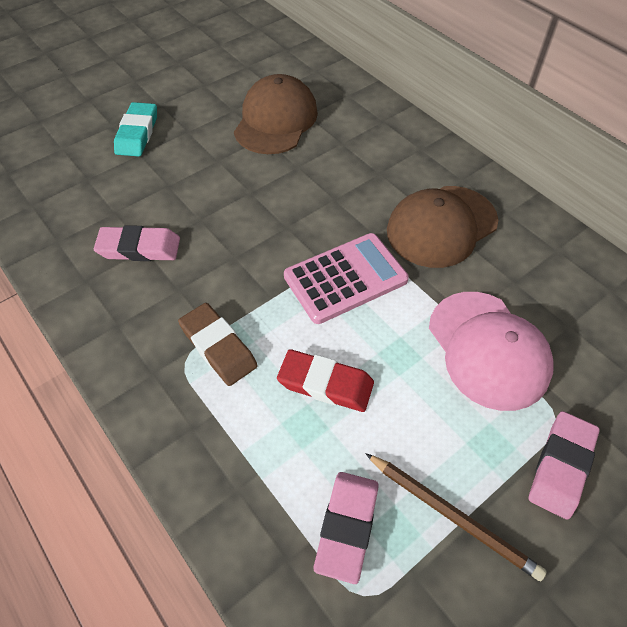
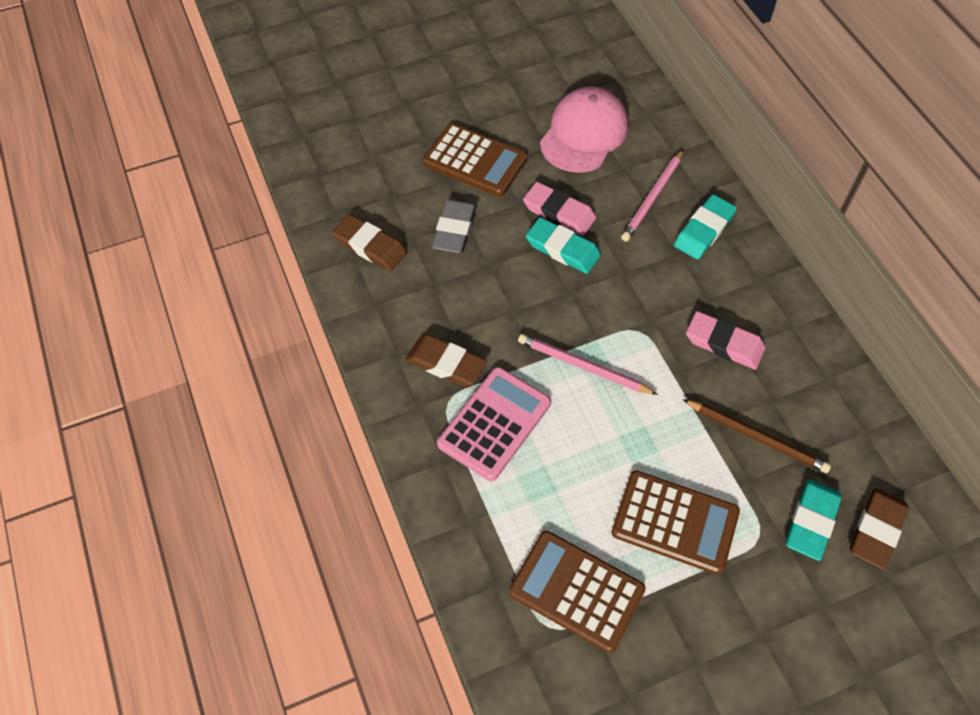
brown calculator: none = 0 -> [423,123,527,197] [509,531,646,653] [611,471,740,575] = 3
brown cap: [234,74,318,154] [387,186,498,268] = 2 -> none = 0
brown eraser: [178,303,258,386] = 1 -> [332,214,407,271] [405,335,487,387] [850,488,909,570] = 3
grey eraser: none = 0 -> [432,199,476,253] = 1
pink eraser: [94,225,180,261] [314,472,379,584] [529,411,600,520] = 3 -> [523,182,596,236] [686,311,766,370] = 2
pink pencil: none = 0 -> [518,334,658,395] [621,149,684,242] = 2
red eraser: [277,349,374,412] = 1 -> none = 0
turquoise eraser: [114,102,157,157] = 1 -> [526,217,601,274] [674,195,737,259] [786,479,842,561] = 3

